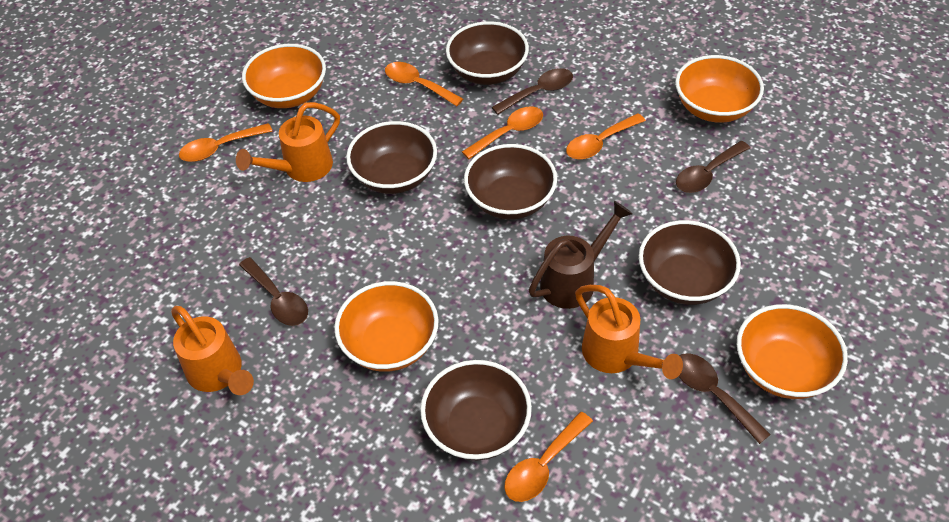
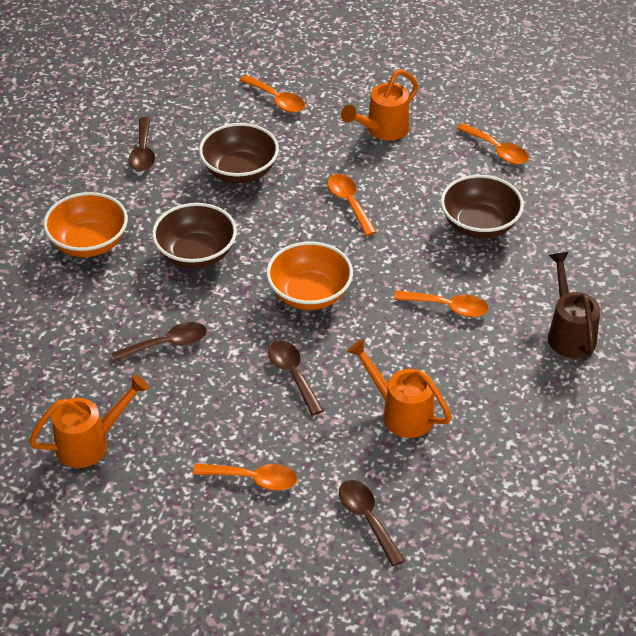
brown bowl: [346,121,437,194] [420,360,532,461] [446,21,529,85] [464,144,557,220] [639,220,741,305] = 5 -> [152,203,237,269] [199,123,279,183] [441,175,524,239] = 3
orange bowl: [242,44,326,108] [334,281,439,372] [675,55,764,123] [737,304,848,399] = 4 -> [43,192,128,257] [266,242,353,310] = 2

